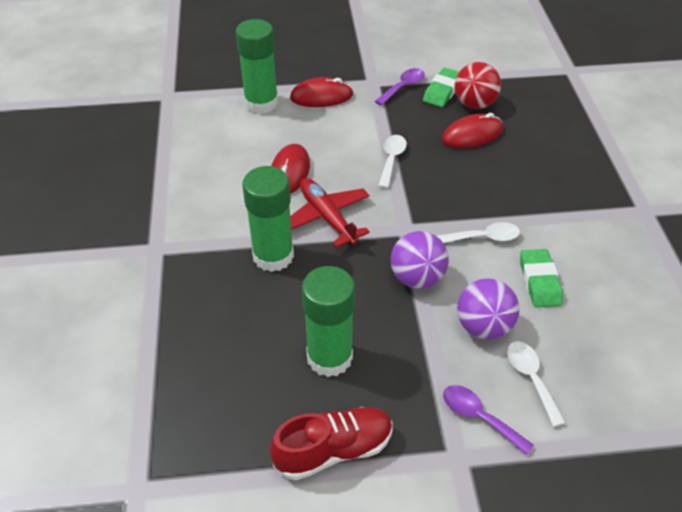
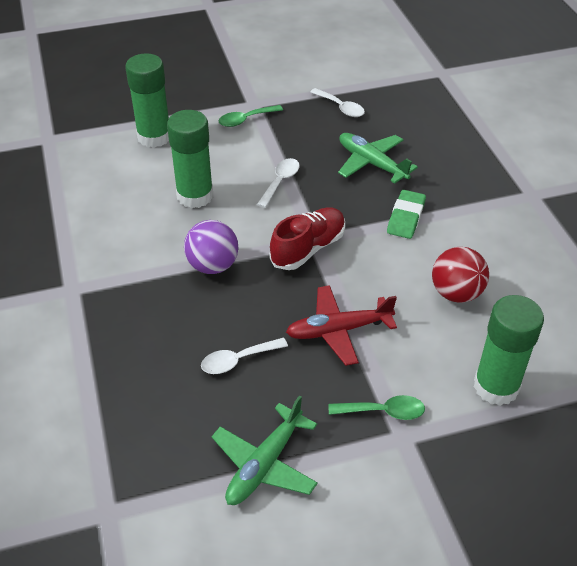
green eraser: [423,68,459,107] [520,249,563,308] = 2 -> [387,190,426,239] = 1
green plane: none = 0 -> [211,395,318,505] [338,133,418,184] = 2
green spoon: none = 0 -> [219,105,283,127] [329,395,425,420] = 2
purple ball: [391,231,449,289] [457,278,520,340] = 2 -> [184,220,238,274] = 1
purple spoon: [375,68,424,106] [443,385,534,455] = 2 -> none = 0
red mouse: [271,144,310,194] [290,77,353,107] [442,113,503,148] = 3 -> none = 0

